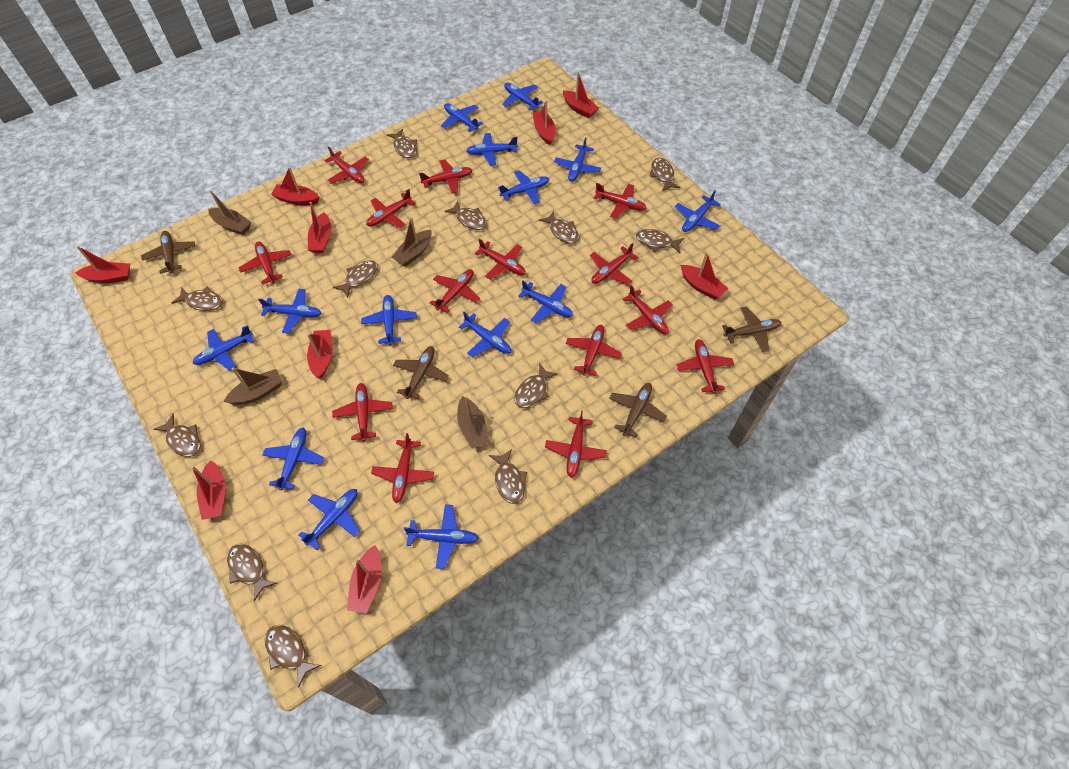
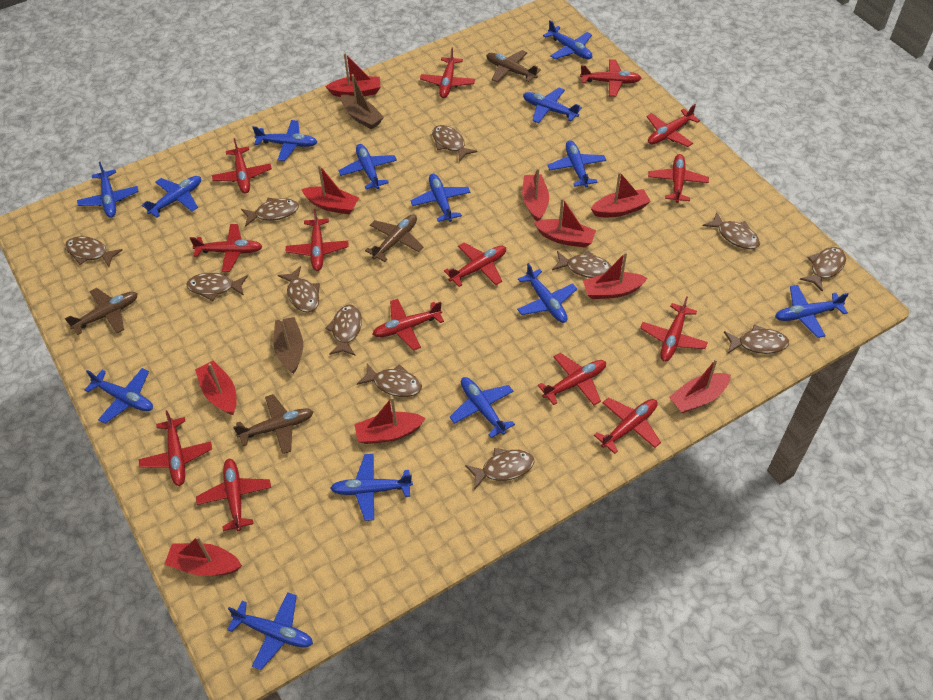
brown boat: [208,190,251,235] [224,368,282,405] [392,217,432,267] [457,396,489,449] = 4 -> [273,317,303,374] [341,74,384,129] = 2
red boat: [75,246,130,283] [191,460,225,520] [271,167,319,205] [307,330,332,379] [308,202,331,253] [347,545,382,613] [533,100,556,145] [563,71,599,118] [681,252,728,300] = 9 -> [165,536,242,576] [195,360,237,415] [301,165,359,215] [325,53,381,97] [354,397,426,444] [522,168,549,221] [534,198,596,248] [583,252,648,299] [591,172,651,217] [669,359,731,414] = 10

